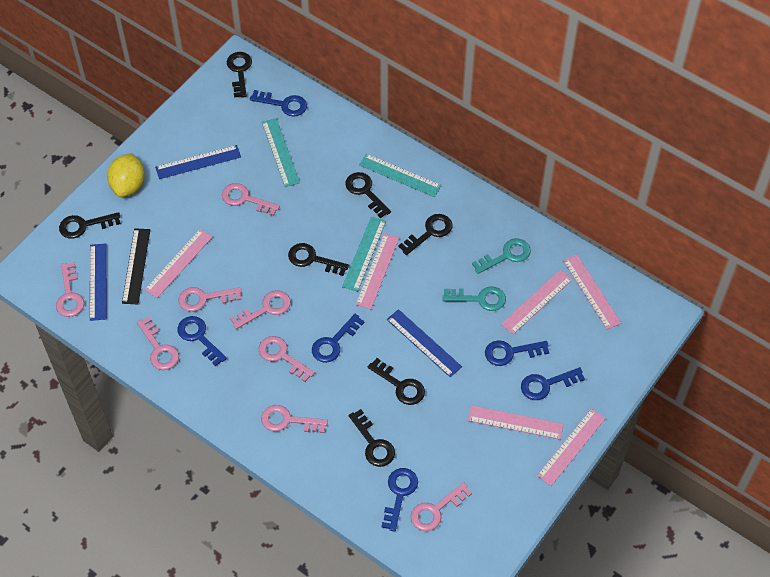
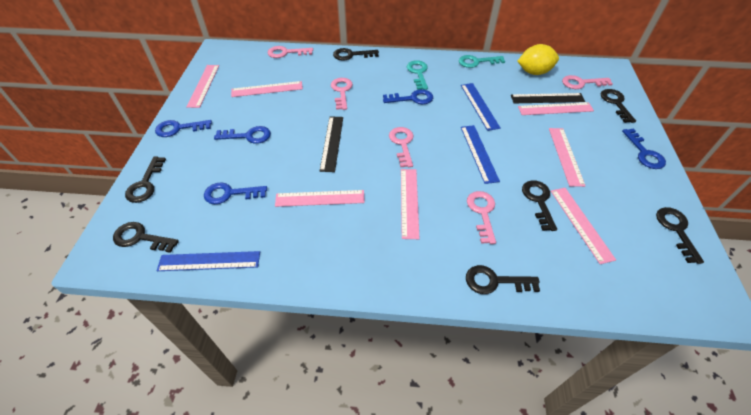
black ruler: [122,228,150,304] = 1 -> [320,116,343,172] [511,93,585,103] = 2
blue key: [178,316,227,366] [250,90,307,117] [312,314,365,363] [381,468,418,532] [485,340,549,366] [521,367,585,400] = 6 -> [155,120,212,137] [204,182,267,204] [214,126,271,144] [383,89,433,104] [622,129,666,169] = 5
pink key: [56,262,84,317] [137,317,179,370] [179,287,242,312] [222,183,280,216] [230,290,291,329] [258,336,315,382] [261,405,328,433] [411,482,472,531] = 8 -> [267,46,313,58] [331,78,353,110] [389,127,414,167] [467,191,496,244] [562,75,613,89] = 5
pink ruler: [145,229,213,298] [356,233,399,309] [468,405,563,440] [501,269,573,335] [537,409,606,486] [563,254,621,330] = 6 -> [186,65,219,108] [231,81,303,97] [275,190,365,207] [401,169,420,239] [518,102,594,115] [549,128,585,187] [551,188,616,264] = 7
turquoise ruler: [262,118,300,187] [342,217,386,292] [359,154,442,197] = 3 -> none = 0

